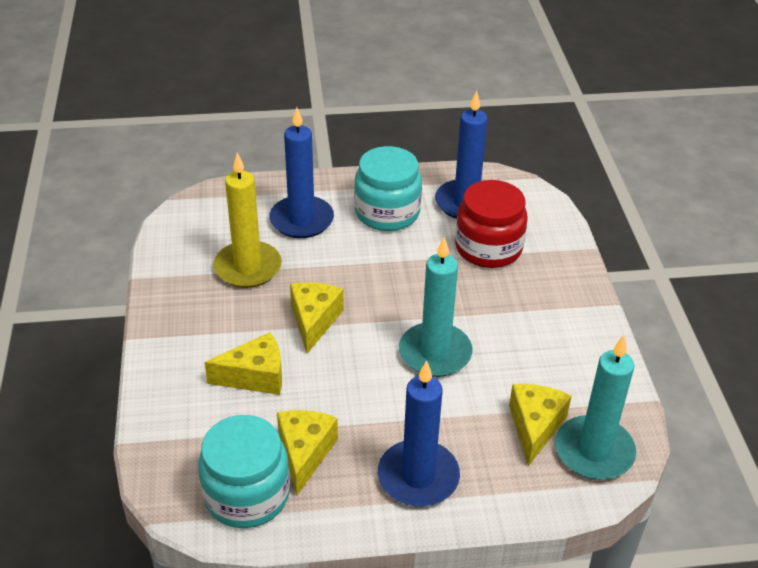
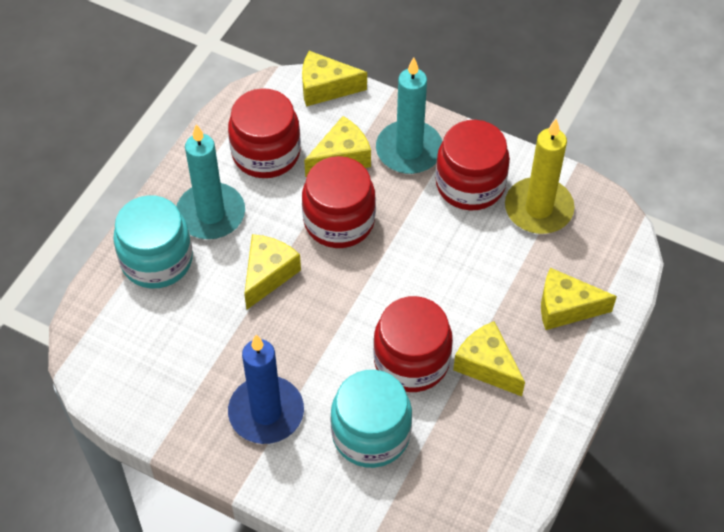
blue candle: [269,107,334,238] [378,360,460,507] [435,91,488,219] = 3 -> [228,335,304,444] = 1
red jar: [455,180,528,268] = 1 -> [228,88,301,178] [302,156,376,248] [373,296,453,392] [436,120,510,210] = 4
yellow cheese: [204,332,282,395] [277,410,338,495] [290,282,344,354] [509,384,572,466] = 4 -> [244,234,301,310] [302,51,367,107] [304,116,371,177] [453,321,525,396] [541,268,617,330] = 5

